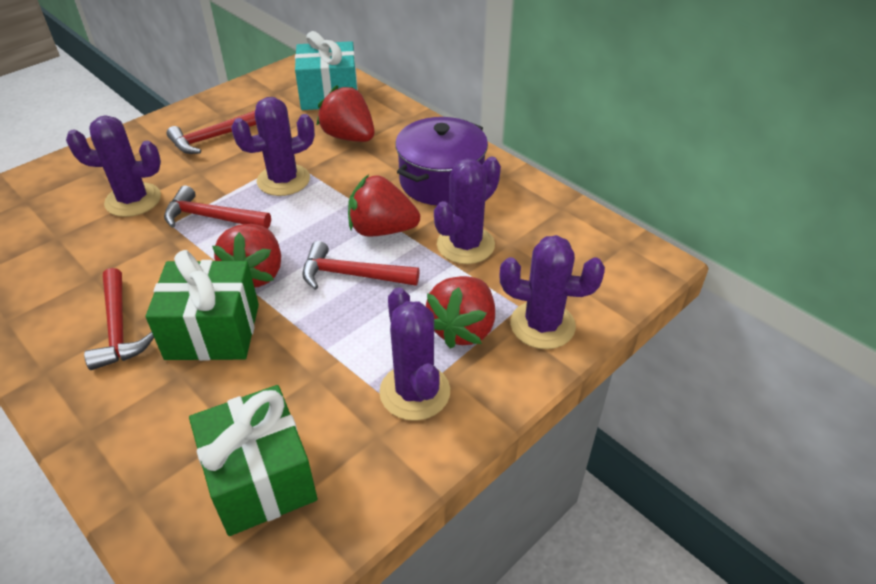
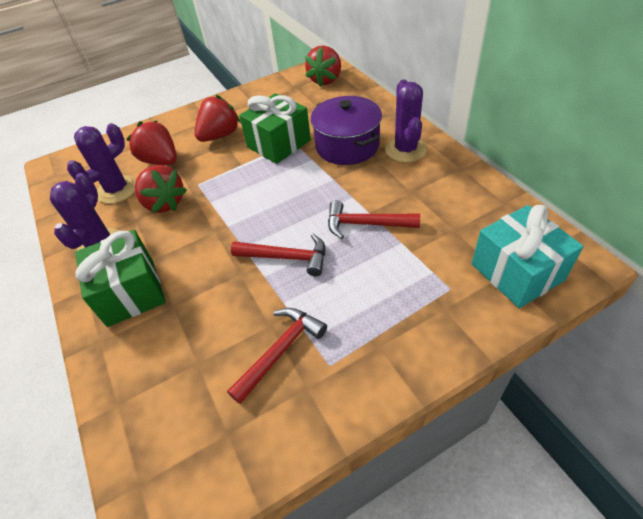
purple cactus: [66,116,161,217] [231,97,315,196] [379,287,450,421] [434,157,501,264] [499,235,605,349] = 5 -> [50,173,119,251] [67,123,136,204] [385,79,427,163] = 3
red hammer: [84,268,154,370] [164,185,271,228] [166,111,256,154] [303,241,420,290] = 4 -> [227,308,327,404] [231,234,325,277] [328,200,420,239] = 3

